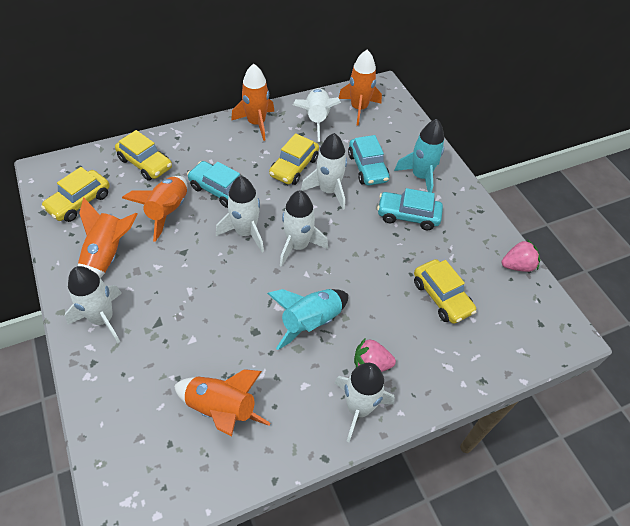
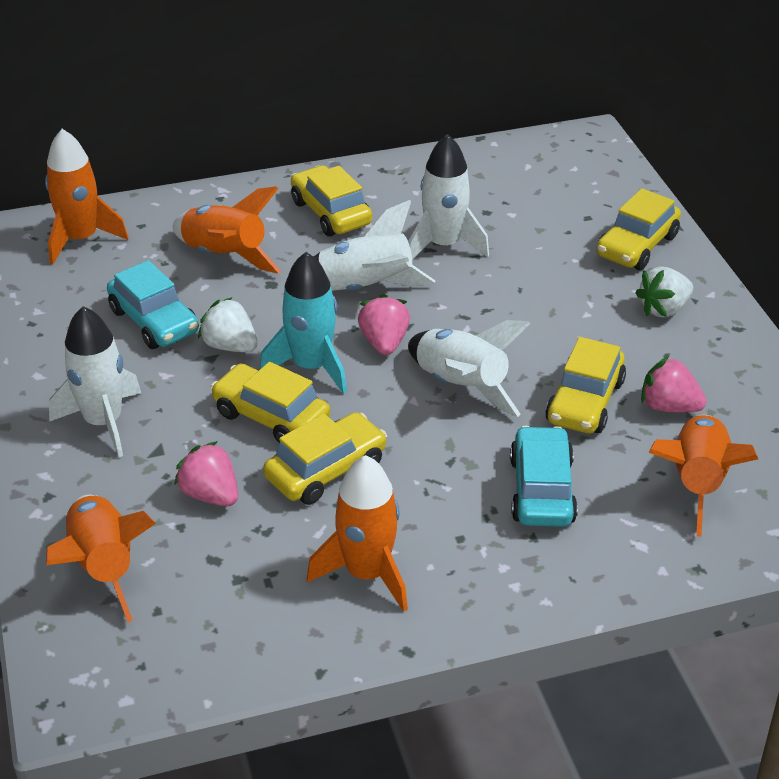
pink strawberry: [354,337,396,372] [502,239,540,272] = 2 -> [174,441,238,506] [358,294,410,355] [641,356,707,412] = 3
turquoise car: [187,161,240,208] [348,135,390,186] [377,188,443,230] = 3 -> [107,260,199,349] [510,426,578,527] = 2
turquoise rocket: [267,289,348,350] [394,119,444,193] = 2 -> [260,252,347,394] = 1
white rocket: [65,266,122,343] [216,176,264,252] [280,190,328,267] [293,88,341,142] [301,133,347,210] [334,363,395,442] = 6 -> [49,306,141,457] [314,200,435,291] [408,134,489,259] [408,320,531,417] = 4
white strawberry: none = 0 -> [198,297,258,352] [636,267,693,318] = 2
yellow car: [41,167,110,222] [115,130,172,181] [269,133,319,185] [414,259,477,324] = 4 -> [211,362,330,443] [263,412,387,505] [291,165,372,236] [545,337,626,434] [597,188,681,270] = 5

